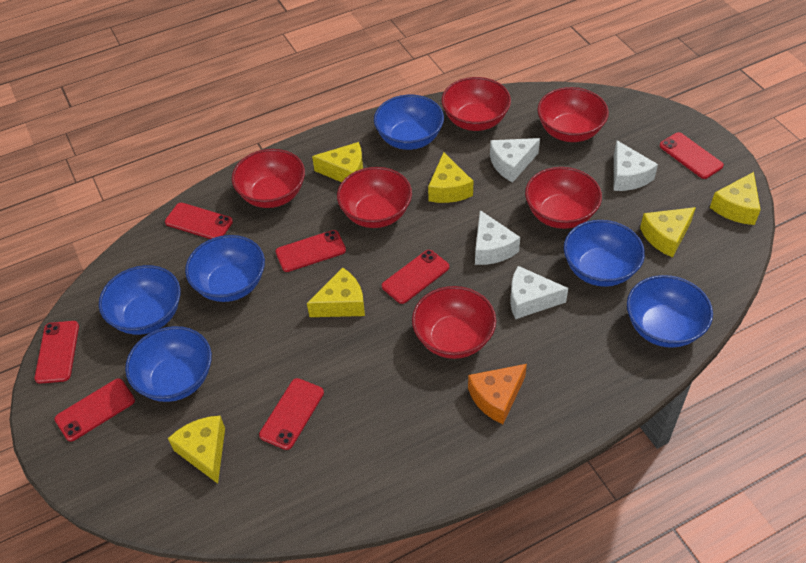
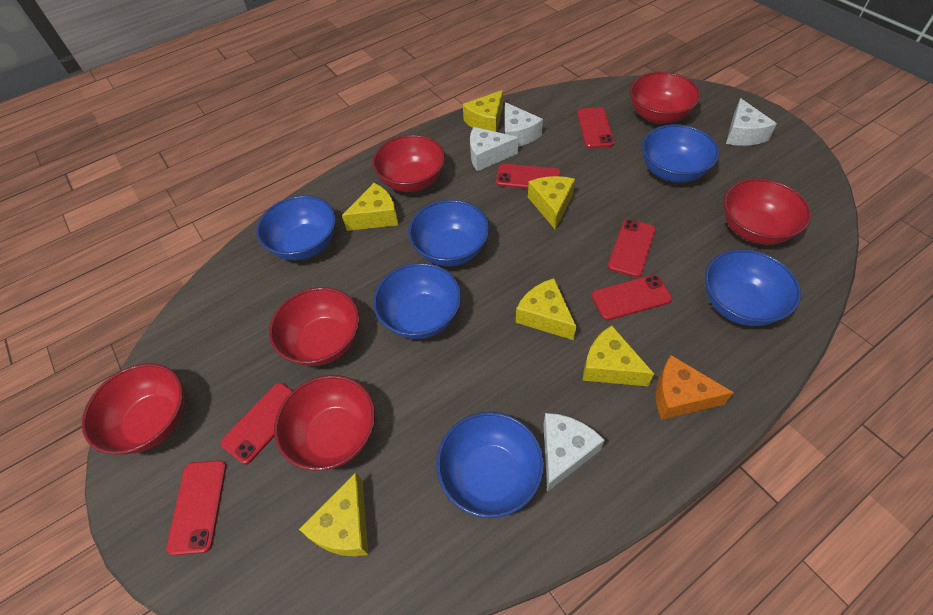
red phone: [34,321,79,384] [54,378,135,442] [165,203,233,239] [259,378,324,450] [276,230,346,272] [382,250,449,304] [660,132,724,179] = 7 -> [166,460,227,555] [221,383,293,464] [496,164,561,189] [577,107,614,148] [592,275,672,320] [608,219,656,277] = 6

